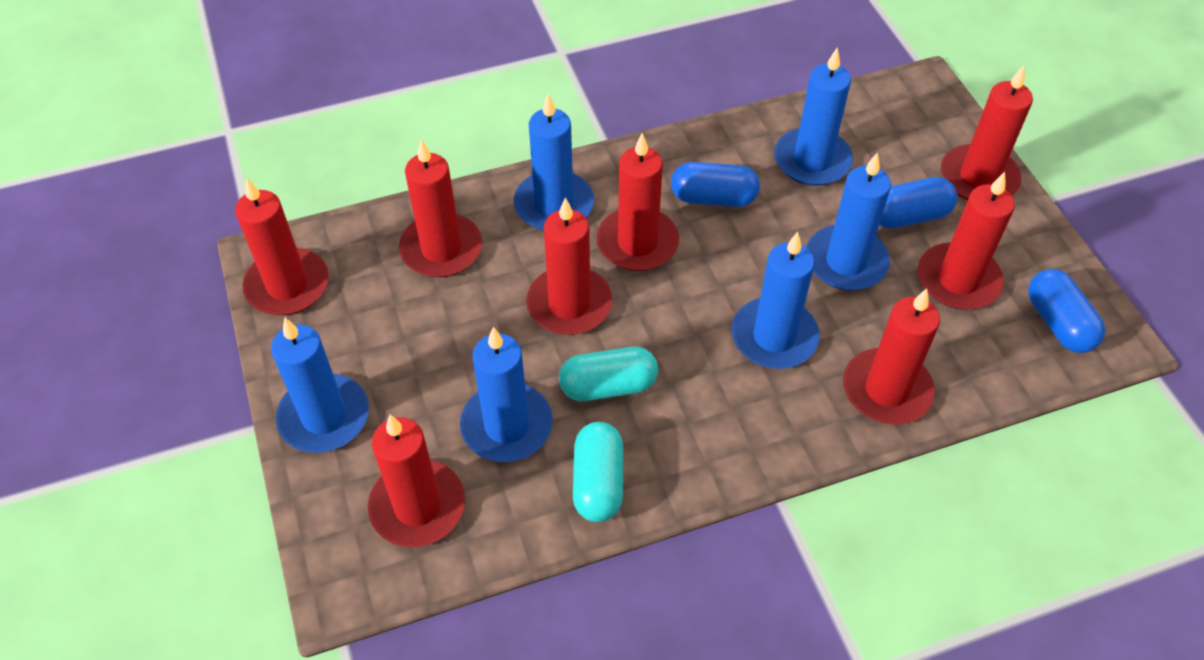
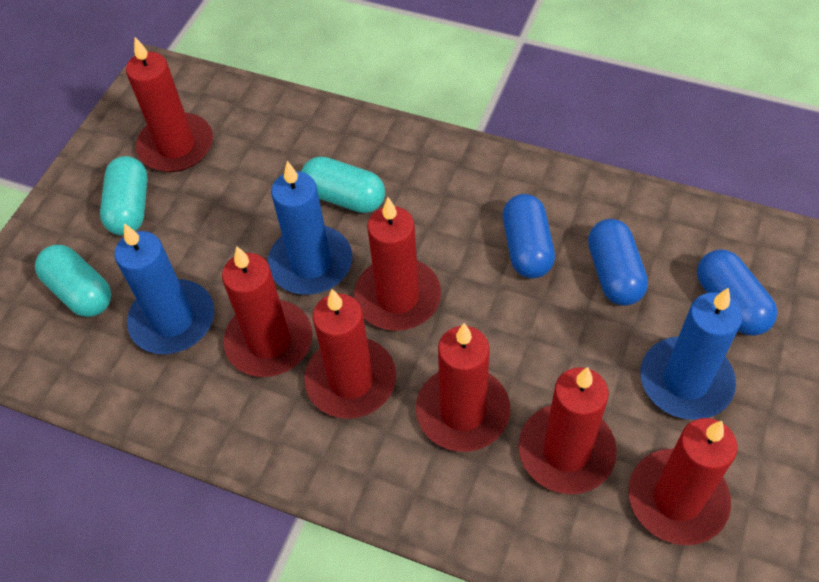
blue candle: [271,318,369,453] [460,327,553,462] [514,94,594,231] [731,232,820,369] [774,48,853,186] [806,152,891,291] = 6 -> [114,223,214,354] [268,161,352,295] [640,288,743,420] = 3
red candle: [235,177,329,315] [368,415,465,547] [399,139,482,277] [526,197,612,335] [596,133,679,271] [843,289,940,425] [918,172,1015,310] [941,66,1033,200] = 8 -> [126,37,213,172] [222,246,313,377] [304,289,396,419] [354,197,441,331] [416,323,510,452] [519,367,617,494] [628,418,738,545] = 7
turquoise capsule: [559,347,658,401] [573,422,623,522] = 2 -> [35,245,111,317] [100,156,148,236] [301,157,385,213] = 3

